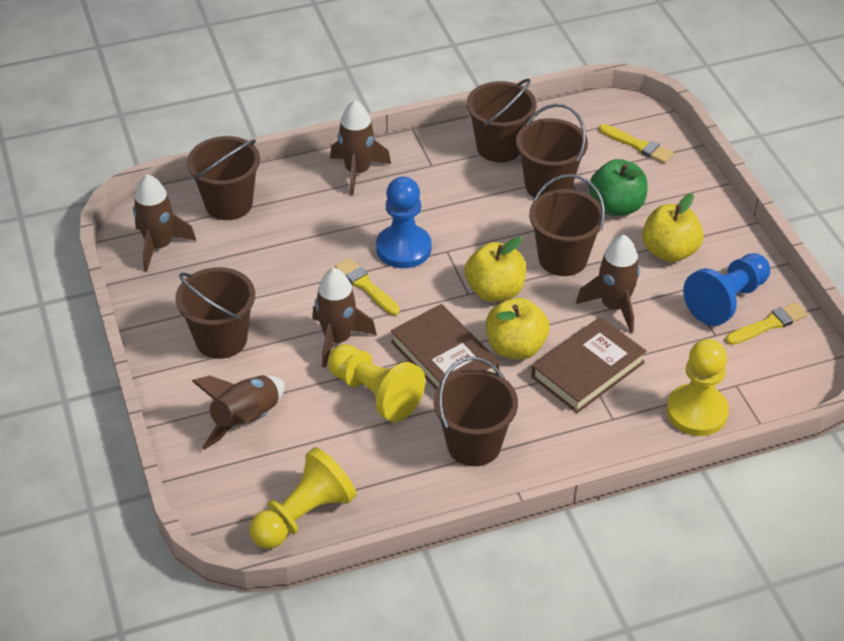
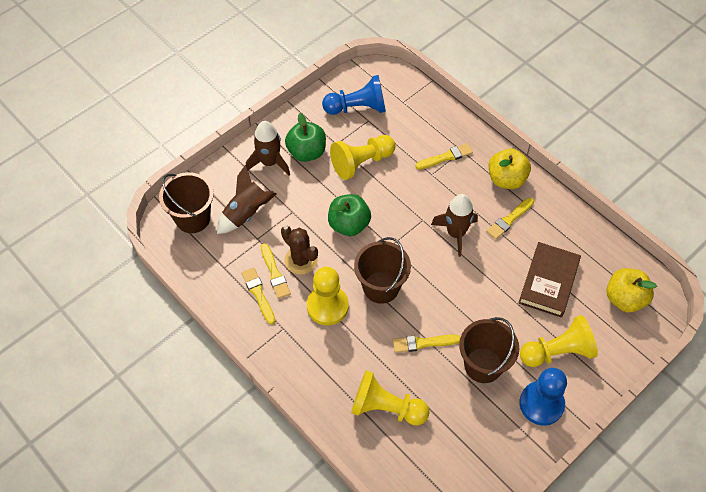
brown book: [391,304,500,389] [531,317,647,413] = 2 -> [518,242,581,318] = 1
brown bucket: [175,267,255,359] [187,136,260,220] [434,357,518,466] [467,79,537,162] [516,104,588,198] [529,174,605,276] = 6 -> [159,172,214,233] [354,237,411,304] [459,317,519,383] = 3
brown cactus: none = 0 -> [281,226,318,275] = 1
brown rocket: [133,174,196,272] [192,375,285,450] [312,268,377,368] [330,100,391,196] [576,235,640,333] = 5 -> [217,165,276,234] [246,121,290,175] [431,194,478,257] = 3
green apple: [589,159,647,216] = 1 -> [285,113,326,162] [328,194,371,236] = 2
yellow apple: [465,237,526,302] [486,298,550,360] [642,193,703,262] = 3 -> [489,149,531,189] [606,268,657,312] = 2
yellow brush: [335,258,400,315] [599,124,674,163] [726,302,807,345] = 3 -> [241,267,275,324] [261,243,291,299] [393,335,461,353] [415,143,473,169] [486,198,534,239] = 5
yellow pawn: [249,447,357,549] [328,344,425,422] [666,339,729,436] = 3 -> [307,267,349,325] [330,135,395,180] [351,370,430,426] [520,315,598,367] = 4

